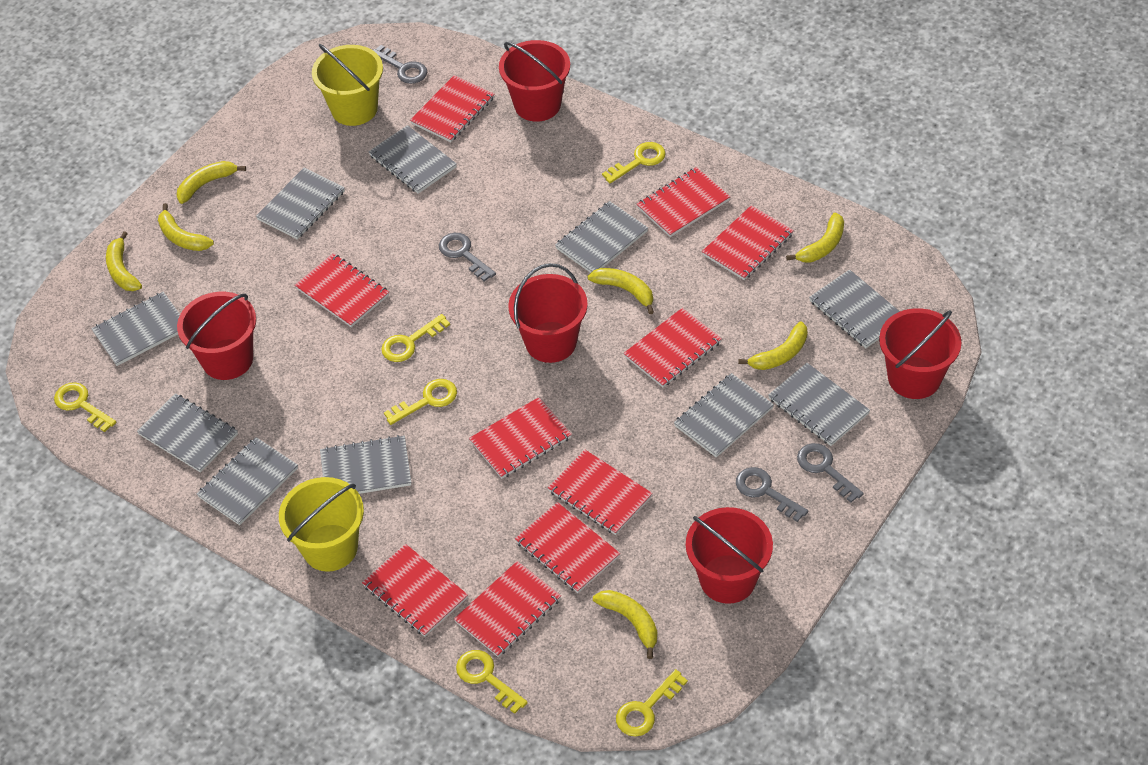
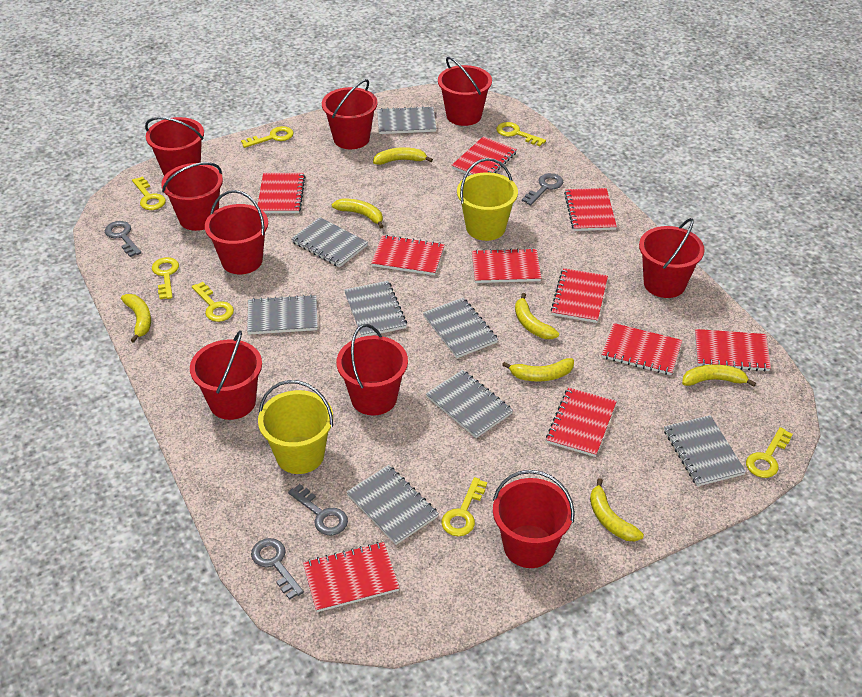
grey notebook: [91,292,180,366] [137,393,238,473] [197,437,298,525] [256,168,345,240] [320,435,411,494] [368,125,457,194] [555,201,648,273] [674,373,774,458] [768,363,870,446] [809,270,900,348] = 10 -> [247,295,317,335] [291,217,368,268] [344,281,407,337] [346,465,439,545] [377,106,436,134] [423,298,498,358] [426,370,513,438] [664,415,746,486] = 8
red bucket: [177,292,256,380] [499,40,570,122] [508,263,588,363] [686,507,773,604] [879,308,962,399] = 5 -> [145,117,204,176] [161,162,223,231] [190,330,262,420] [205,190,268,274] [322,79,377,149] [336,324,408,416] [438,57,492,126] [493,470,575,568] [639,218,705,298] = 9
yellow key: [54,382,117,432] [381,314,450,362] [384,379,457,425] [456,650,528,714] [602,142,666,184] [616,669,688,737] = 6 -> [132,176,166,210] [152,257,179,299] [192,282,234,322] [241,126,294,148] [442,477,487,536] [496,122,546,146] [746,427,793,478] = 7

